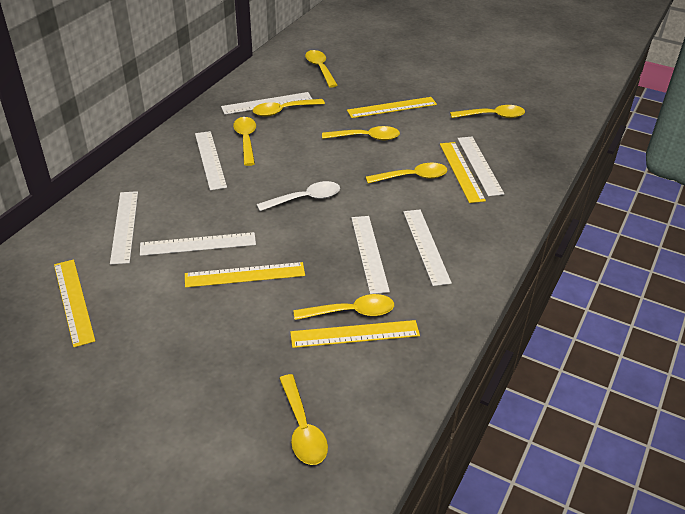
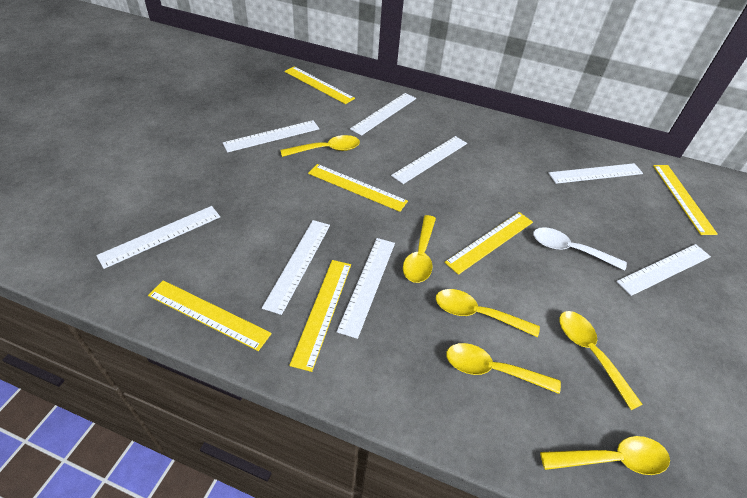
white ruler: [110,191,138,264] [140,232,256,256] [195,131,227,190] [221,92,312,114] [351,216,390,294] [403,210,452,286] [457,137,504,196] = 7 -> [96,206,220,269] [223,120,319,152] [262,220,330,315] [337,238,395,339] [350,93,416,136] [391,136,467,184] [549,163,643,184] [616,244,711,296] = 8
yellow ruler: [54,259,95,347] [185,262,305,287] [290,320,420,348] [347,97,437,118] [440,142,486,203] = 5 -> [148,280,272,351] [284,66,355,104] [289,260,351,372] [308,164,408,212] [444,212,533,275] [653,165,718,235] = 6
yellow spoon: [233,117,256,166] [253,99,325,117] [279,374,328,465] [293,294,394,320] [305,50,338,88] [322,126,400,141] [366,163,447,184] [450,105,525,118] = 8 -> [281,135,360,157] [403,215,436,283] [436,289,540,337] [446,343,561,394] [540,436,670,475] [559,311,643,410] = 6

